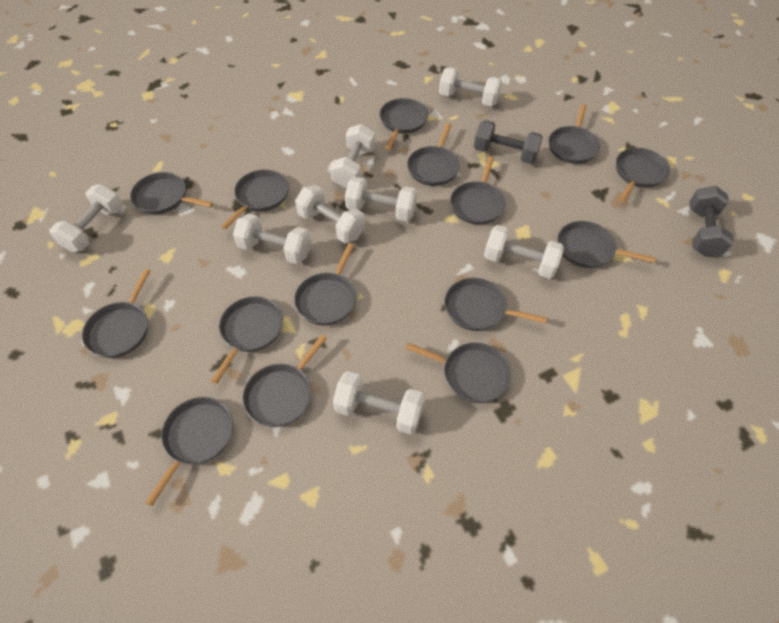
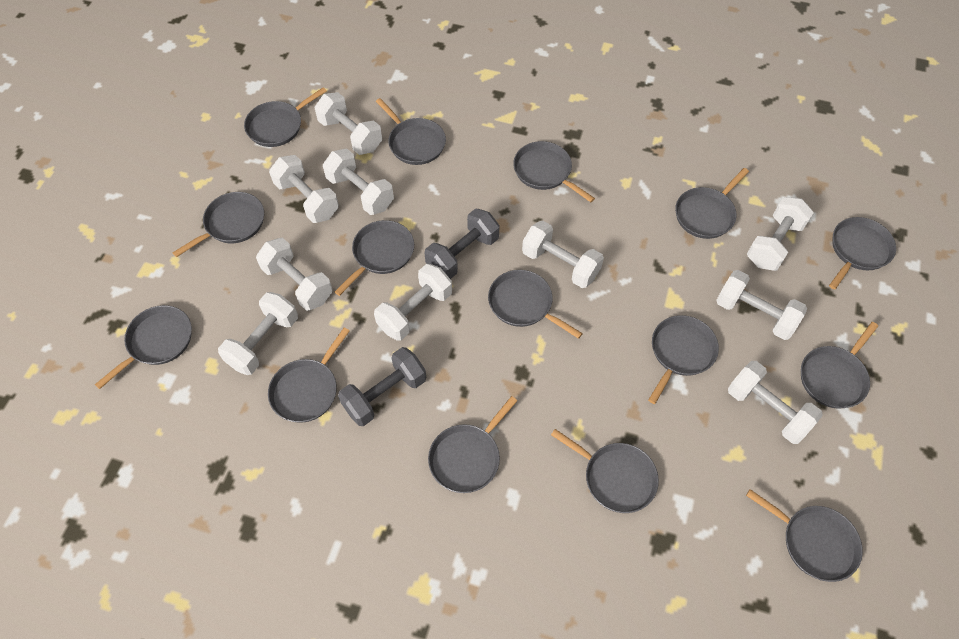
white dumbbell: [49,184,123,252] [233,213,311,264] [295,185,365,243] [330,124,375,188] [333,371,425,434] [345,177,417,222] [439,67,502,106] [484,225,564,279] = 8 -> [218,292,298,375] [256,238,332,311] [269,155,339,223] [315,92,382,155] [323,149,394,215] [374,264,452,341] [522,221,604,288] [716,270,807,340] [728,361,823,444] [747,197,814,271] = 10

